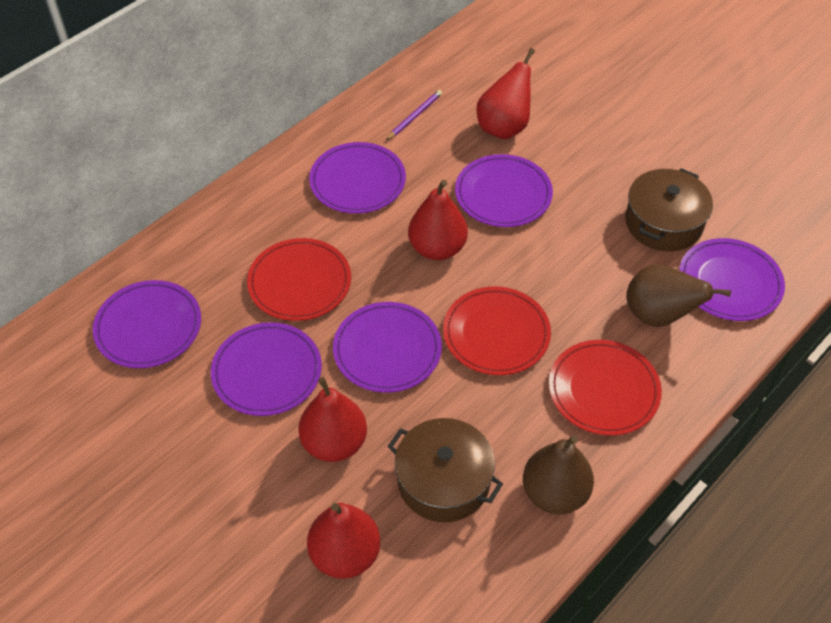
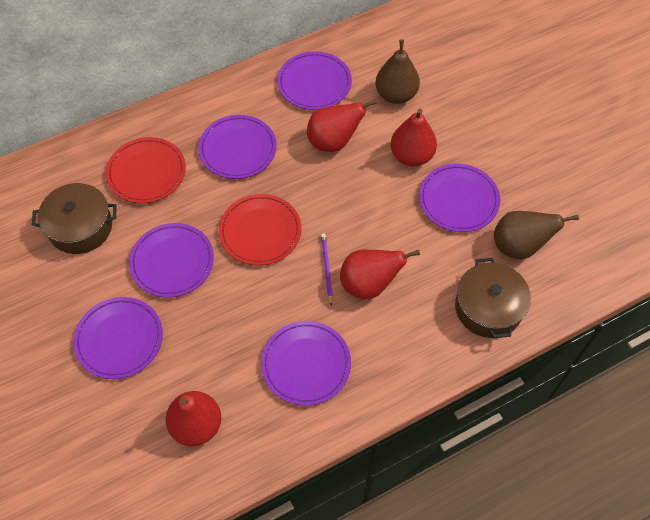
red plate: [247,238,351,321] [443,286,551,375] [549,340,662,436] = 3 -> [106,137,186,203] [219,194,301,266] = 2

